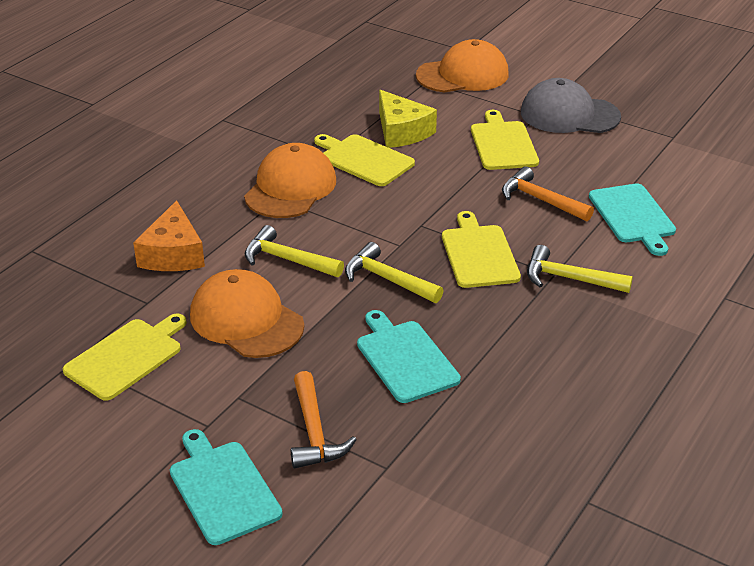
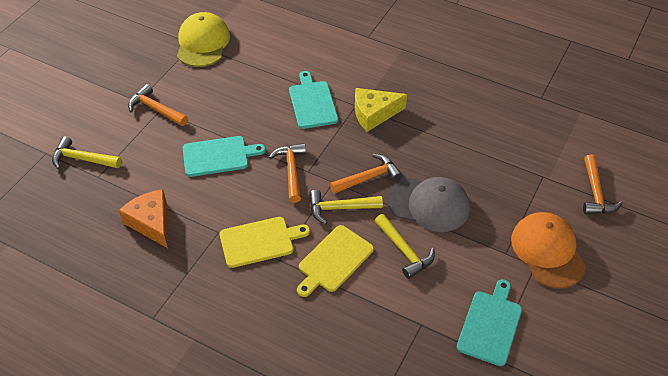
orange cap: [190,269,304,358] [244,143,336,218] [416,39,509,93] = 3 -> [511,212,586,288] = 1
orange hammer: [291,371,357,469] [502,166,594,221] = 2 -> [128,84,188,126] [269,143,306,203] [330,154,402,194] [583,155,623,214] = 4
yellow cap: none = 0 -> [177,12,230,67] = 1
yellow cutting board: [63,313,187,401] [314,134,415,186] [442,211,521,288] [471,110,539,170] = 4 -> [220,217,310,268] [297,225,374,297] = 2

